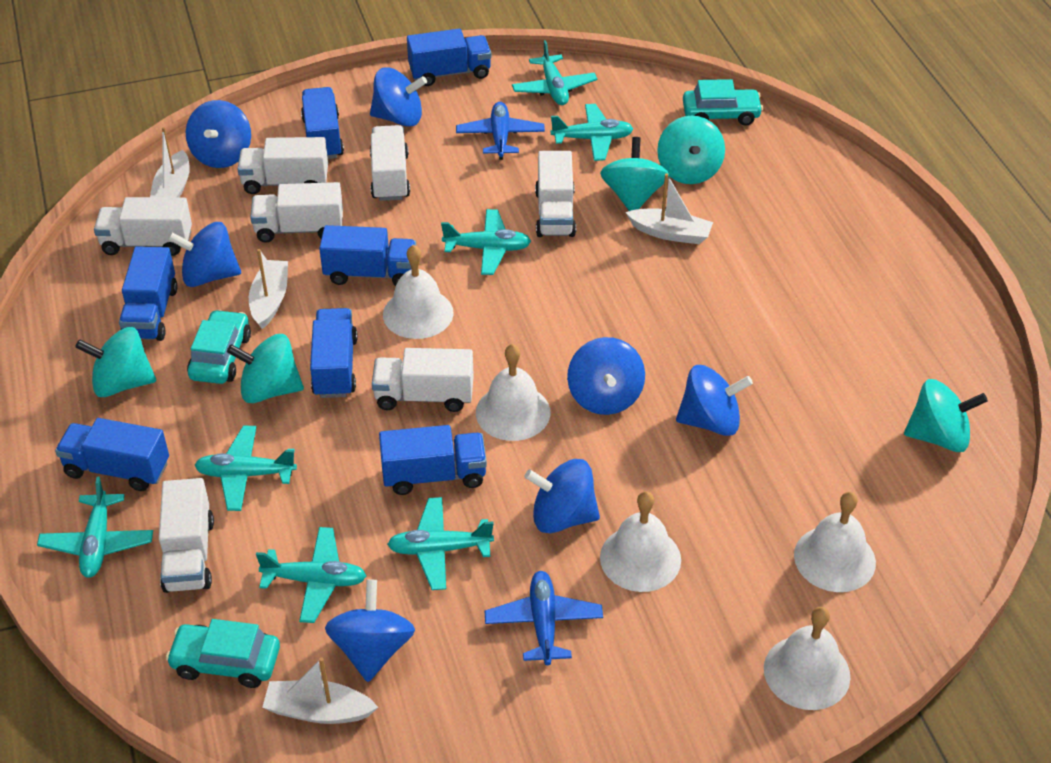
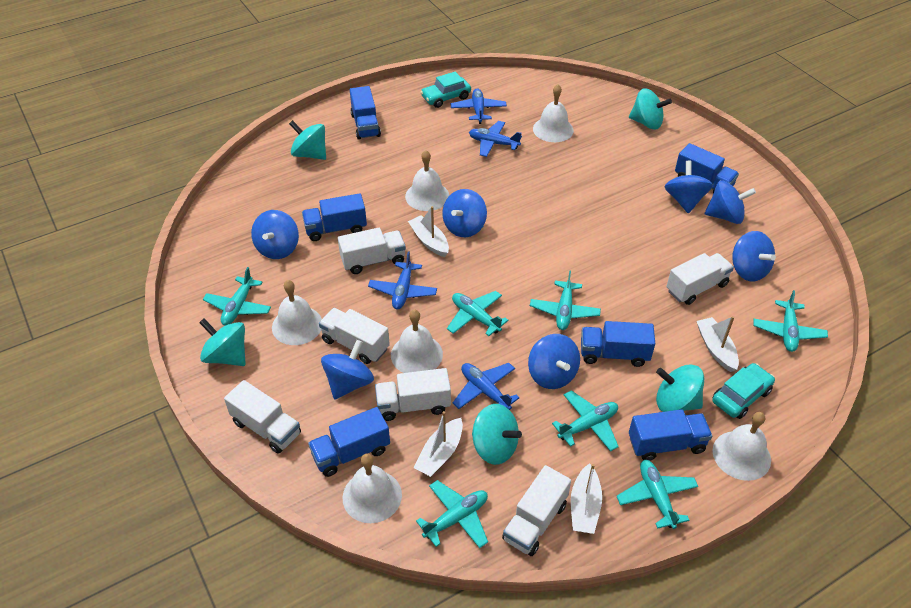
blue plane: [456,102,545,160] [485,571,603,665] = 2 -> [368,251,437,309] [451,89,507,124] [453,363,520,410] [469,121,522,157] = 4
blue truck: [55,418,169,491] [119,246,178,341] [301,87,344,159] [310,308,358,398] [319,225,416,286] [379,425,487,495] [407,29,491,86] = 7 -> [302,193,367,241] [308,407,390,477] [350,86,381,140] [581,321,655,367] [629,409,712,461] [675,143,739,194] = 6
turquoise car: [166,619,280,688] [187,310,251,384] [683,79,763,126] = 3 -> [421,72,471,108] [712,363,775,419] = 2
white bell: [383,245,454,339] [476,344,550,441] [600,491,681,592] [764,607,850,710] [794,492,876,592] = 5 -> [272,280,322,345] [343,454,402,523] [391,309,443,373] [405,150,449,211] [533,84,574,142] [713,412,771,481] = 6
white truck: [94,197,192,256] [159,478,214,593] [237,137,328,194] [250,182,343,243] [370,125,410,201] [372,348,474,412] [535,151,576,237] = 7 -> [224,380,301,454] [319,308,390,364] [338,228,406,274] [375,368,451,421] [502,465,571,556] [667,253,734,305] = 6

